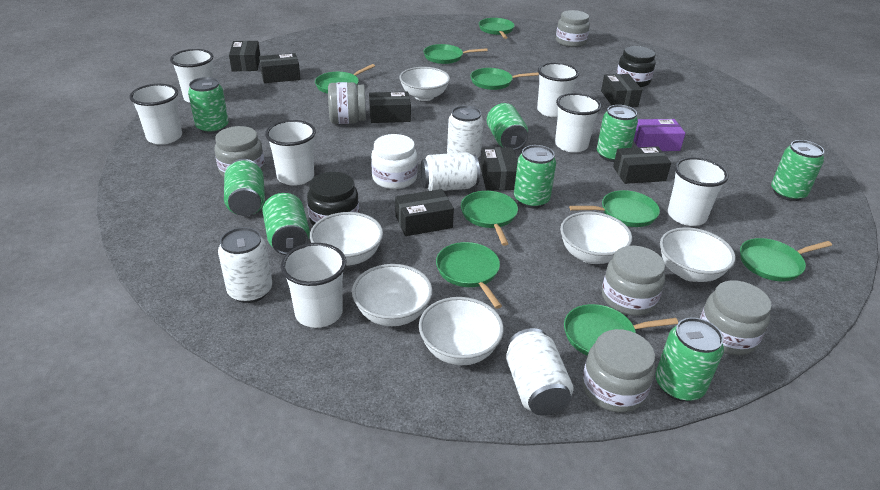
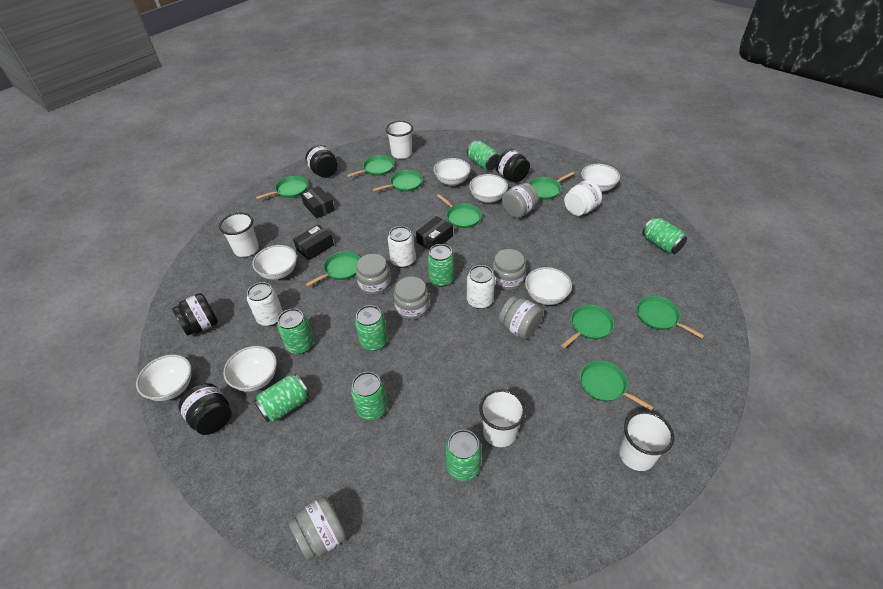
black box: [229,41,260,71] [259,53,300,83] [369,92,411,123] [395,189,454,236] [480,147,518,190] [601,74,642,107] [613,146,671,184] = 7 -> [293,224,334,260] [301,186,335,219] [416,216,453,250] = 3
black jar: [307,172,359,226] [617,46,655,87] = 2 -> [172,293,218,336] [178,383,232,435] [305,145,338,178] [496,149,530,182] = 4
purple box: [634,119,685,151] = 1 -> none = 0
white bowl: [310,212,383,266] [352,264,433,326] [399,67,450,101] [419,297,504,365] [560,211,632,264] [660,227,736,282] = 6 -> [136,355,191,401] [223,346,277,392] [252,245,297,280] [433,158,471,186] [469,174,508,203] [525,267,572,305] [581,164,620,192] = 7
white can: [218,227,272,303] [421,152,480,191] [447,106,484,158] [506,328,574,416] = 4 -> [247,282,283,326] [388,226,415,268] [467,265,495,309] = 3
white cup: [130,84,182,145] [170,49,213,103] [265,120,316,186] [281,243,346,328] [537,62,579,117] [555,93,601,153] [668,157,729,226] = 7 -> [219,213,259,257] [385,121,413,159] [479,389,526,447] [619,411,674,471] = 4

